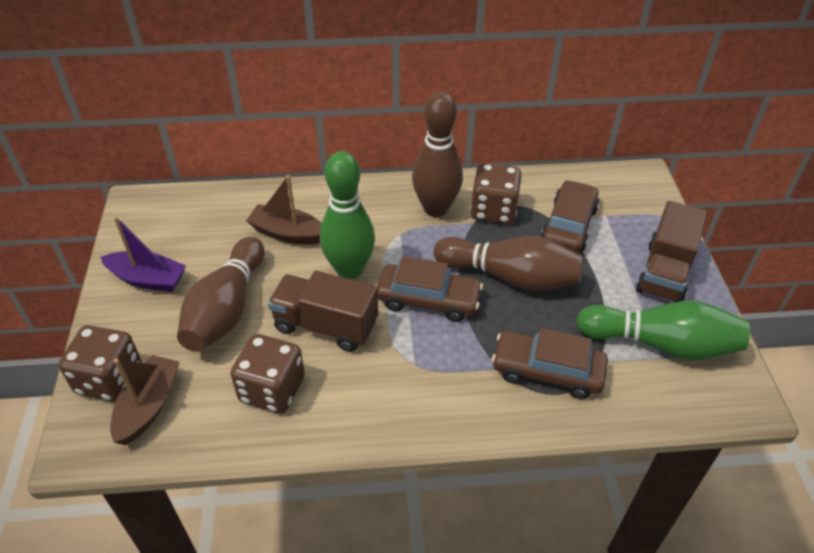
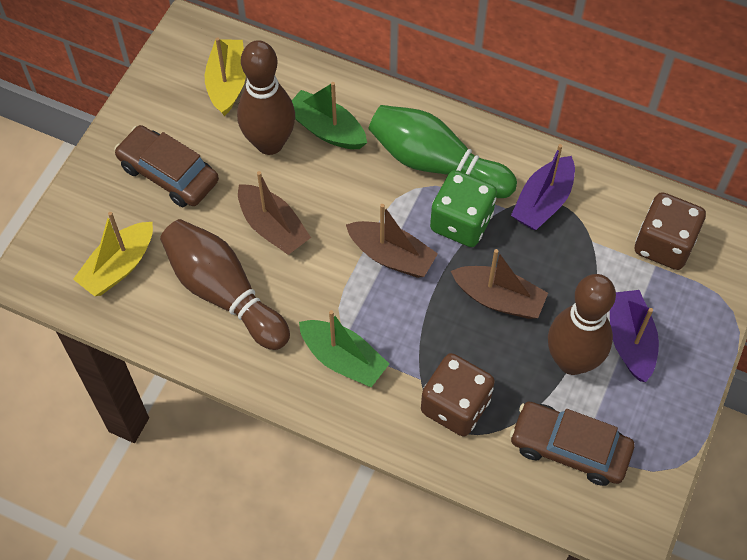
brown boat: [110,355,180,445] [246,175,322,244] = 2 -> [238,171,311,255] [346,204,438,278] [451,249,548,319] = 3
brown car: [377,256,483,322] [492,328,608,399] [541,180,599,253] = 3 -> [114,125,219,207] [510,402,634,486] = 2
brown dice: [58,325,141,402] [230,334,305,414] [470,163,522,224] = 3 -> [421,353,495,436] [635,192,706,270] = 2
brown truck: [268,271,378,352] [636,201,707,302] = 2 -> none = 0
green boat: none = 0 -> [292,82,367,149] [299,310,389,387] = 2
green bowling pin: [320,151,375,279] [576,301,750,360] = 2 -> [369,105,517,198] = 1
green dice: none = 0 -> [430,170,497,247] = 1
purple boat: [100,216,186,292] = 1 -> [511,144,575,230] [610,290,659,382] = 2
yellow boat: none = 0 -> [73,212,153,296] [205,37,246,116] = 2

